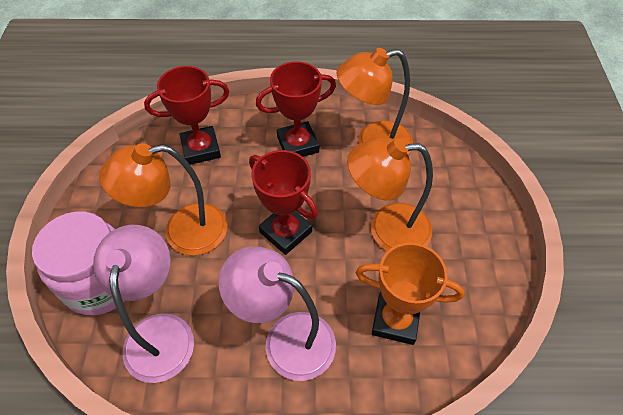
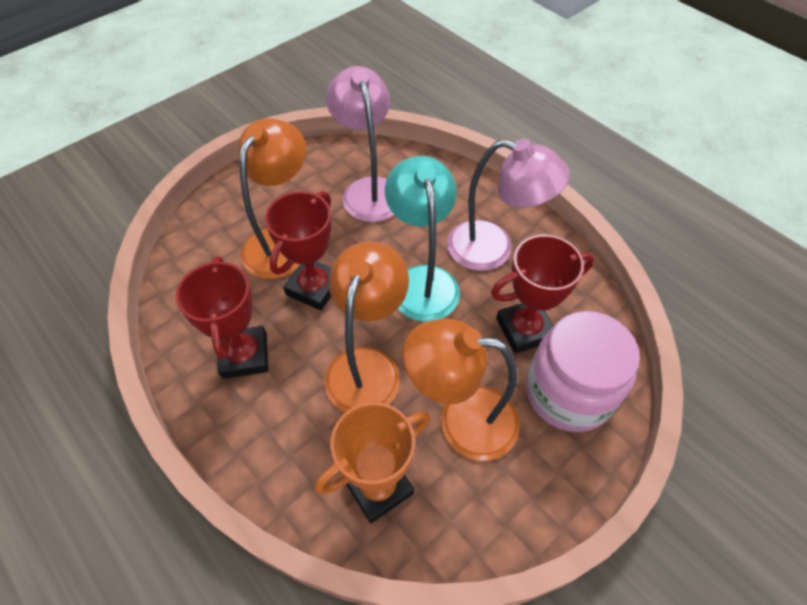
turquoise lamp: none = 0 -> [385,156,460,322] = 1

